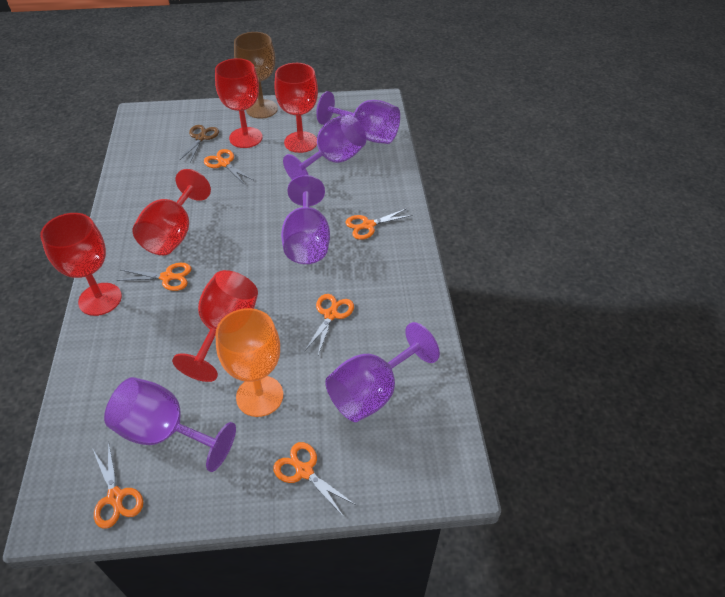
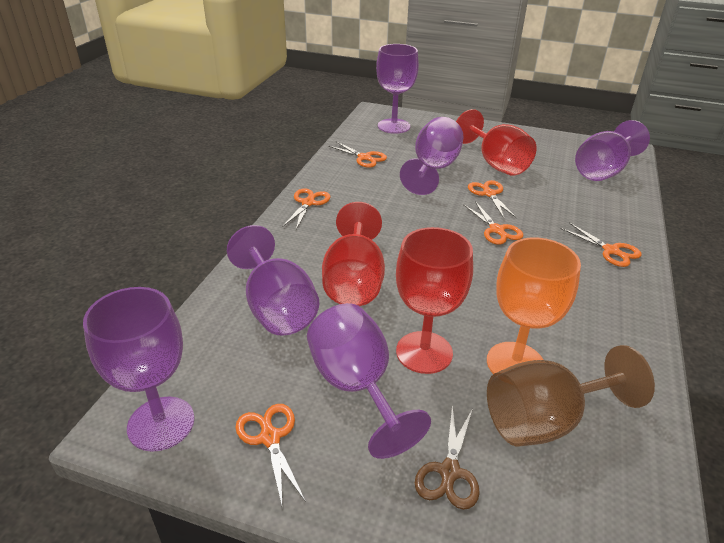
purple goblet: [104,377,236,472] [281,175,330,264] [283,114,367,180] [316,91,400,144] [325,322,440,422] = 5 -> [83,287,195,452] [227,225,319,336] [307,303,431,459] [376,44,419,134] [400,117,464,195] [575,120,650,181] = 6
red goblet: [40,213,122,316] [132,169,211,255] [172,270,258,382] [215,58,263,148] [275,63,318,153] = 5 -> [322,202,385,306] [396,227,473,374] [456,109,537,176] = 3

